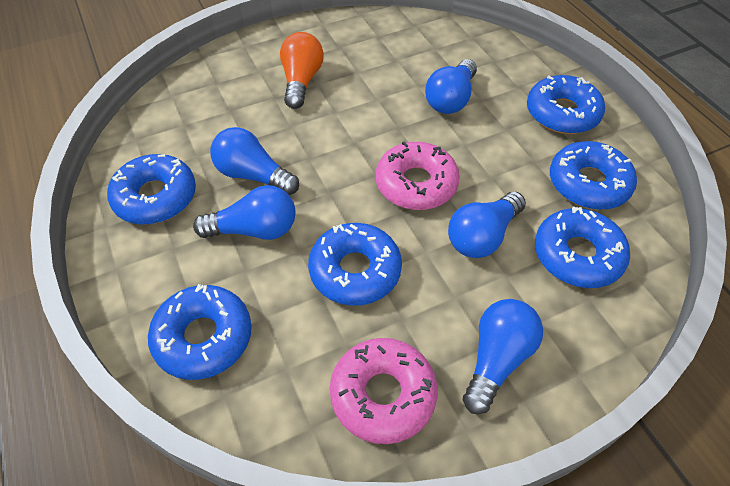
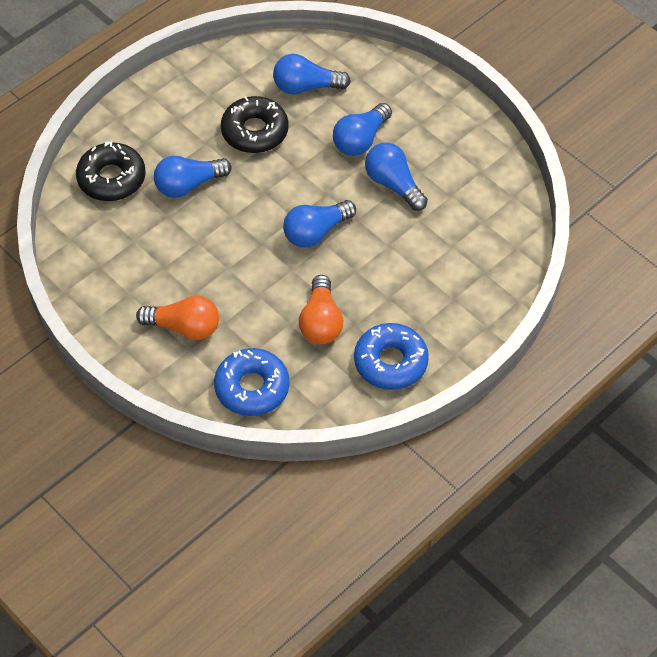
black donut: none = 0 -> [76,141,146,201] [221,96,289,153] = 2
blue donut: [107,154,196,225] [148,284,252,380] [308,223,402,306] [527,75,605,134] [535,207,630,288] [550,141,637,210] = 6 -> [214,348,289,416] [354,323,429,390] = 2
orange light bulb: [280,32,324,109] = 1 -> [136,295,219,340] [299,275,343,344] = 2
pink donut: [330,338,438,444] [376,142,460,210] = 2 -> none = 0

